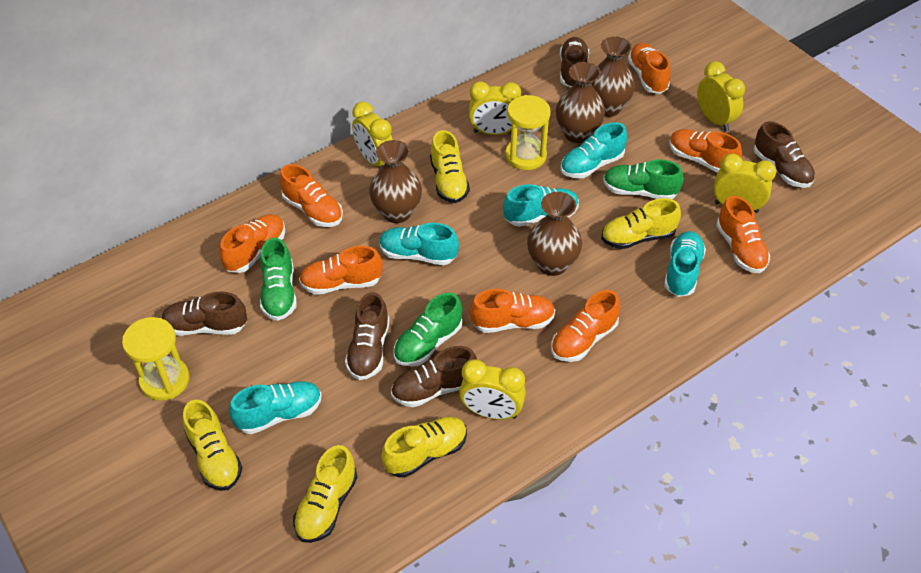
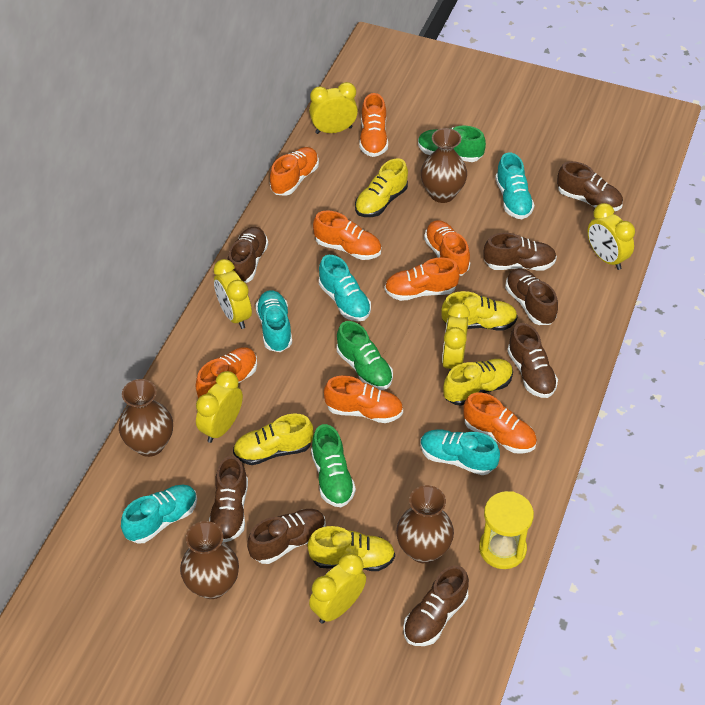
brown shoe: [161,291,247,336] [345,292,390,380] [391,346,477,407] [560,37,589,87] [754,121,815,188] = 5 -> [209,456,248,542] [227,227,268,283] [247,509,326,564] [403,566,469,646] [483,233,557,271] [505,268,558,325] [507,323,558,398] [557,161,623,211] = 8
yellow clock: [352,102,393,167] [459,359,526,420] [469,81,521,135] [697,61,745,132] [714,153,776,213] = 5 -> [196,371,243,443] [214,259,252,329] [309,82,358,134] [309,553,366,624] [442,303,470,372] [587,203,635,270] = 6
yellow hourglass: [122,317,190,401] [505,95,551,170] = 2 -> [479,491,534,569] = 1

